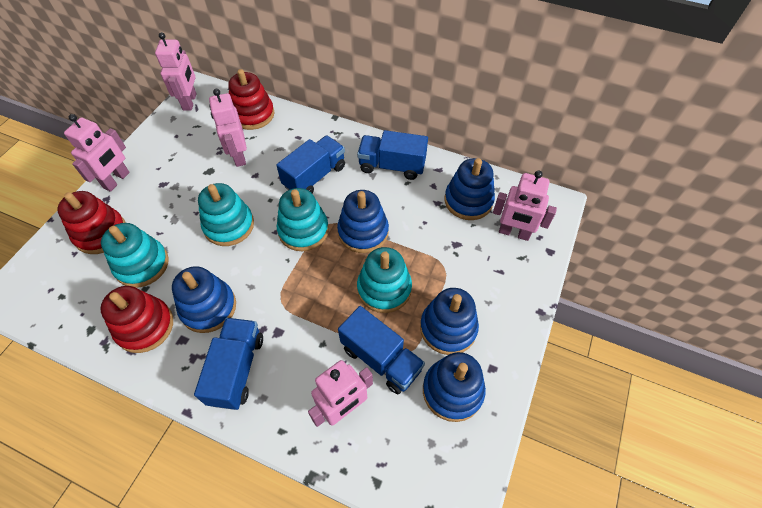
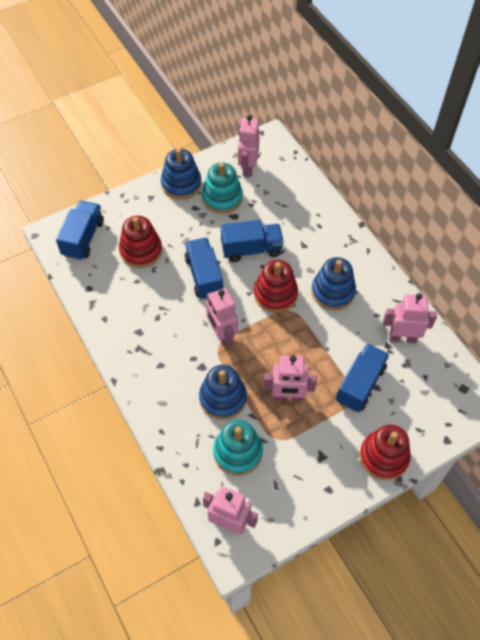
blue stacking toy: [172,266,236,333] [337,190,389,253] [420,288,479,355] [423,352,486,422] [445,158,495,220] = 5 -> [161,149,202,200] [199,365,247,420] [311,257,356,310] = 3
turquoise stacking toy: [101,223,169,288] [198,183,254,246] [277,188,329,251] [357,247,412,313] = 4 -> [202,163,243,214] [213,420,263,475] = 2

